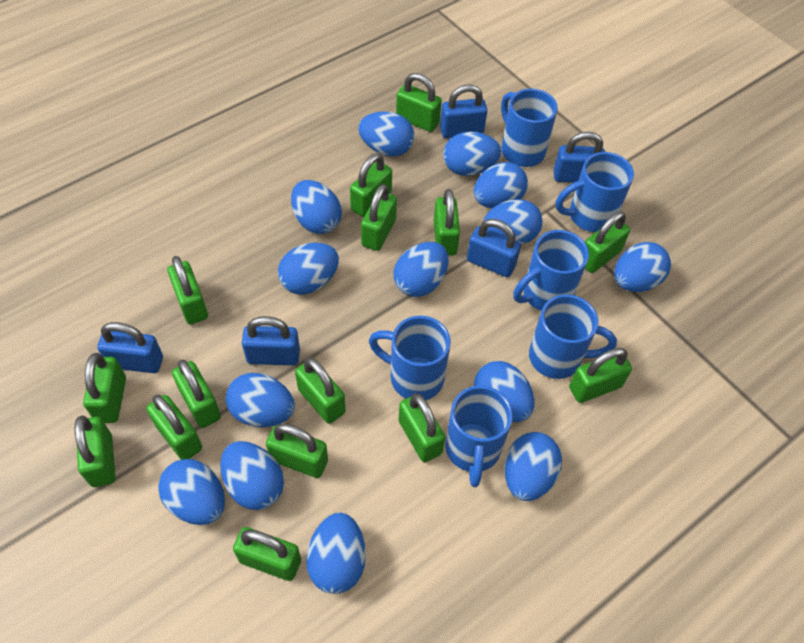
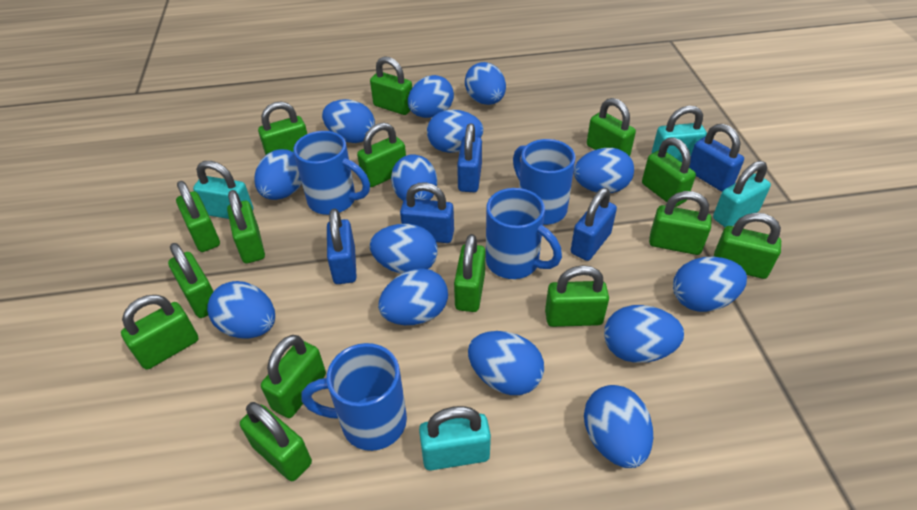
blue mug: [369,316,451,400] [445,386,513,487] [501,89,558,167] [513,230,589,311] [529,294,617,379] [556,152,634,232] = 6 -> [293,131,370,215] [301,343,407,451] [486,188,562,279] [513,139,576,225] = 4
turquoise padlock: none = 0 -> [193,161,253,219] [419,406,491,471] [652,106,707,162] [713,161,771,227] = 4

